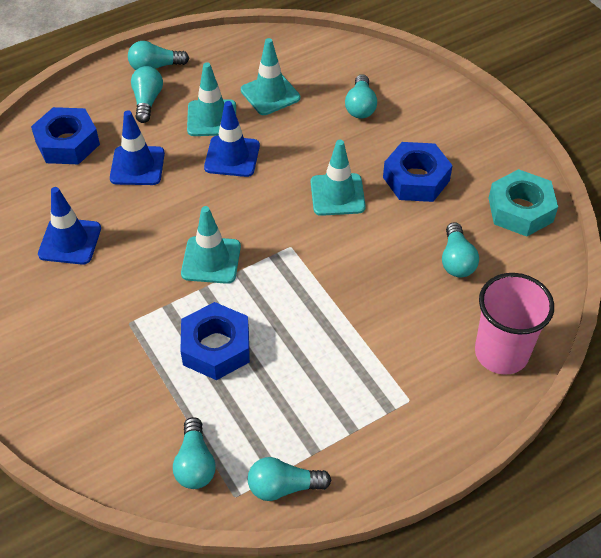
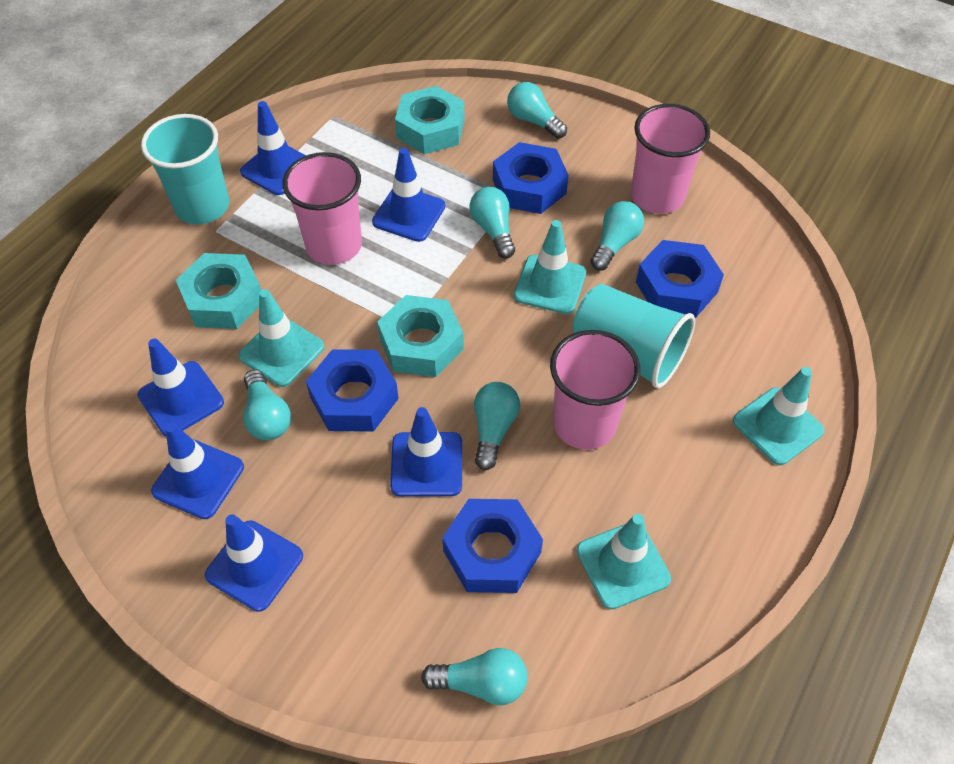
blue nut: [31,107,100,164] [180,302,250,380] [383,142,453,202] = 3 -> [306,349,399,432] [442,499,543,593] [493,142,569,214] [636,240,724,318] = 4
blue traffic cone: [38,187,101,265] [110,110,165,185] [204,101,260,177] = 3 -> [137,339,224,436] [151,423,244,519] [205,514,303,612] [240,101,306,195] [372,148,446,242] [390,407,462,497] = 6
pink cup: [475,273,554,375] = 1 -> [282,152,362,265] [550,330,640,450] [631,104,710,214] = 3
turquoise cup: none = 0 -> [141,114,229,225] [573,284,695,389] = 2
turquoise nut: [488,169,558,237] = 1 -> [176,253,261,329] [377,295,464,377] [395,86,464,154] = 3

